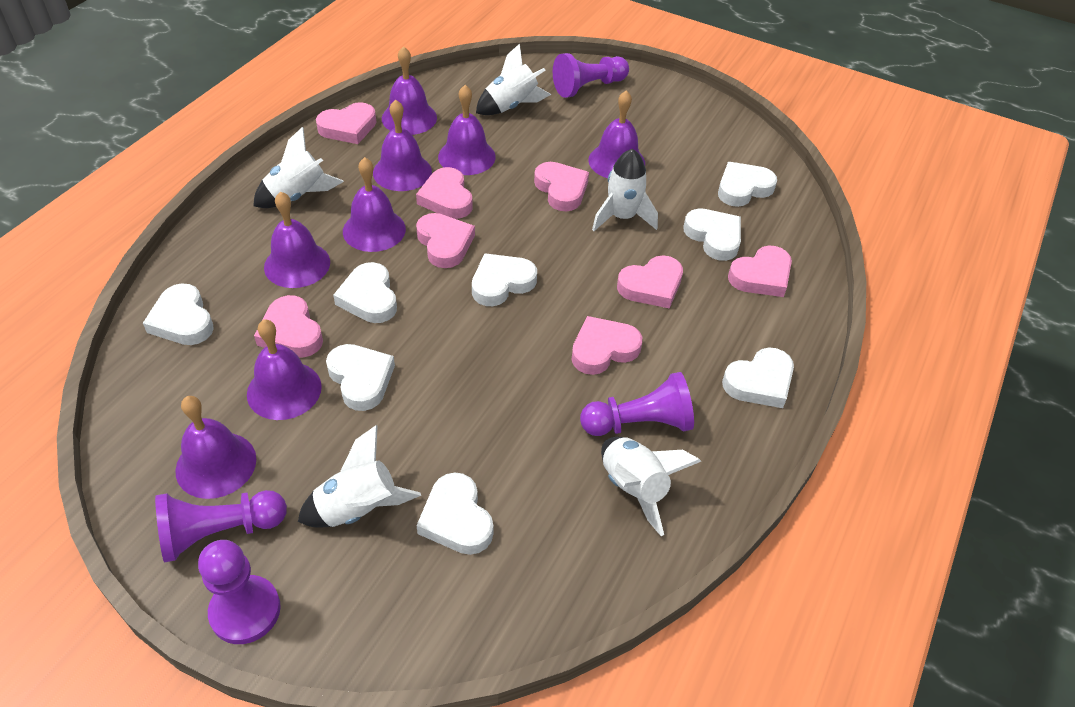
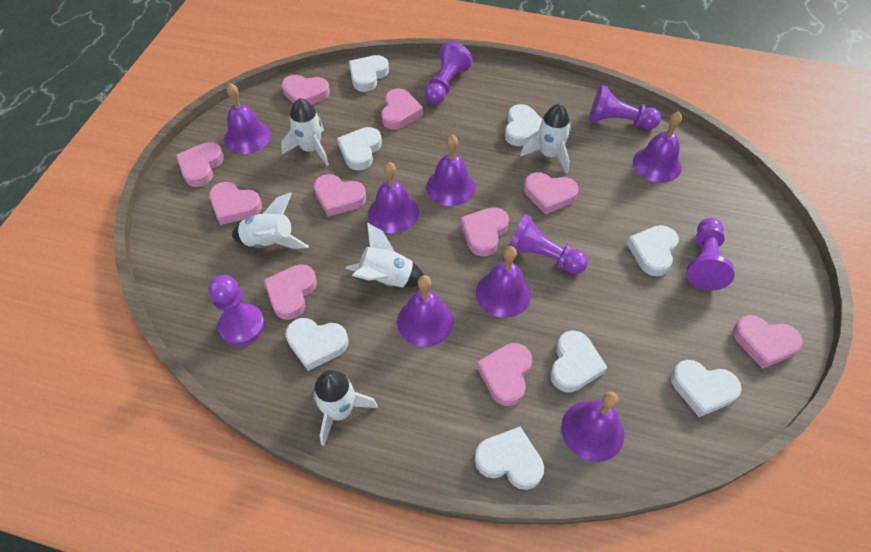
pink heart: [254,295,323,358] [316,102,376,144] [416,167,473,219] [416,213,475,268] [534,162,589,211] [572,316,642,375] [617,255,683,309] [728,246,792,297] = 8 -> [176,142,224,187] [209,182,262,225] [264,264,317,320] [282,75,330,105] [314,174,366,217] [381,88,423,130] [461,207,509,256] [477,343,532,406] [524,172,579,214] [733,315,803,369] = 10
purple bell: [175,396,256,499] [247,319,322,420] [264,191,330,288] [343,157,406,252] [373,100,432,191] [382,46,437,135] [438,85,496,175] [588,90,645,178] = 8 -> [224,83,271,154] [368,162,419,233] [397,275,454,347] [426,135,476,206] [476,246,531,318] [561,392,624,462] [633,111,682,183] = 7
purple pawn: [155,490,287,563] [198,540,281,644] [553,53,629,98] [580,372,694,436] = 4 -> [209,275,265,346] [425,42,472,104] [509,214,588,274] [589,85,661,129] [687,218,735,291] = 5

